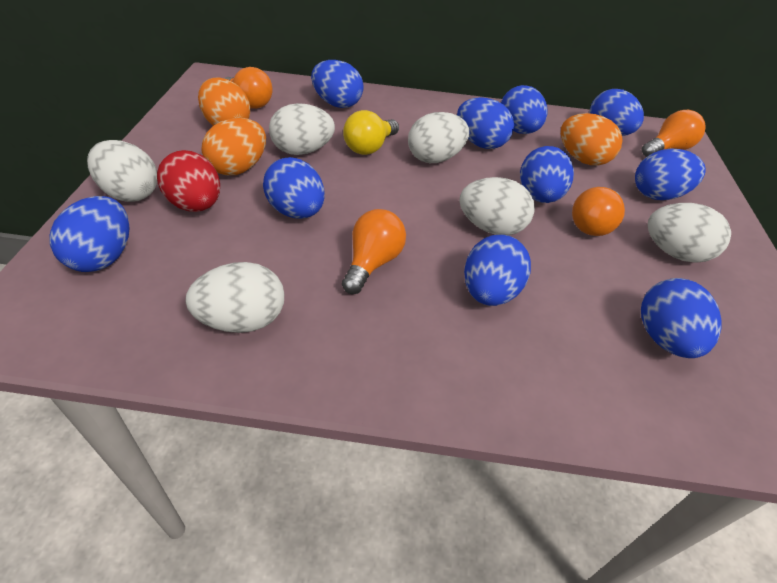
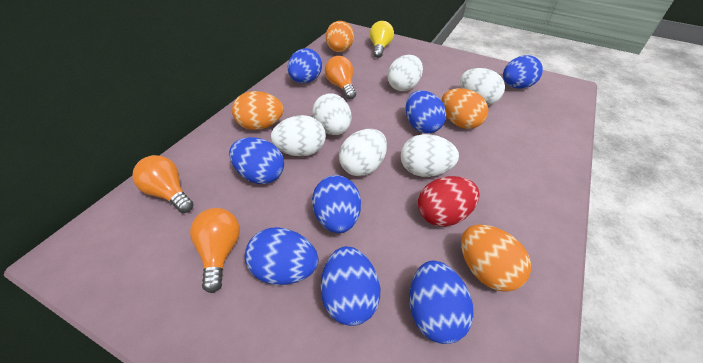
blue egg: [50,196,129,272] [263,157,325,219] [311,60,364,108] [457,97,514,149] [464,234,531,306] [501,85,548,134] [520,146,574,203] [590,89,644,136] [635,148,706,200] [641,278,722,358] = 10 -> [229,137,284,184] [245,227,318,285] [288,48,322,83] [312,175,361,233] [321,246,380,326] [406,90,446,133] [409,261,473,344] [503,55,543,89] = 8
orange egg: [198,77,250,126] [201,118,266,175] [561,113,622,165] = 3 -> [232,91,283,130] [326,21,354,52] [441,88,488,129] [461,224,531,292] = 4
orange light bulb: [224,67,273,109] [342,209,406,294] [572,187,625,236] [642,110,706,157] = 4 -> [132,155,193,213] [190,208,240,293] [325,56,356,100] = 3

